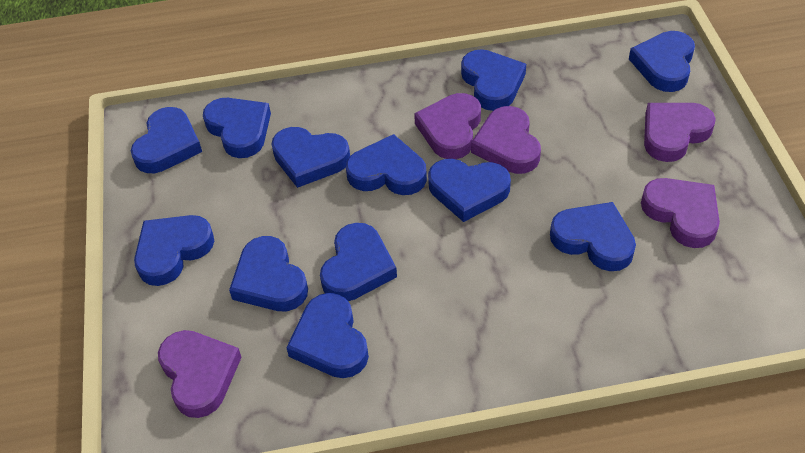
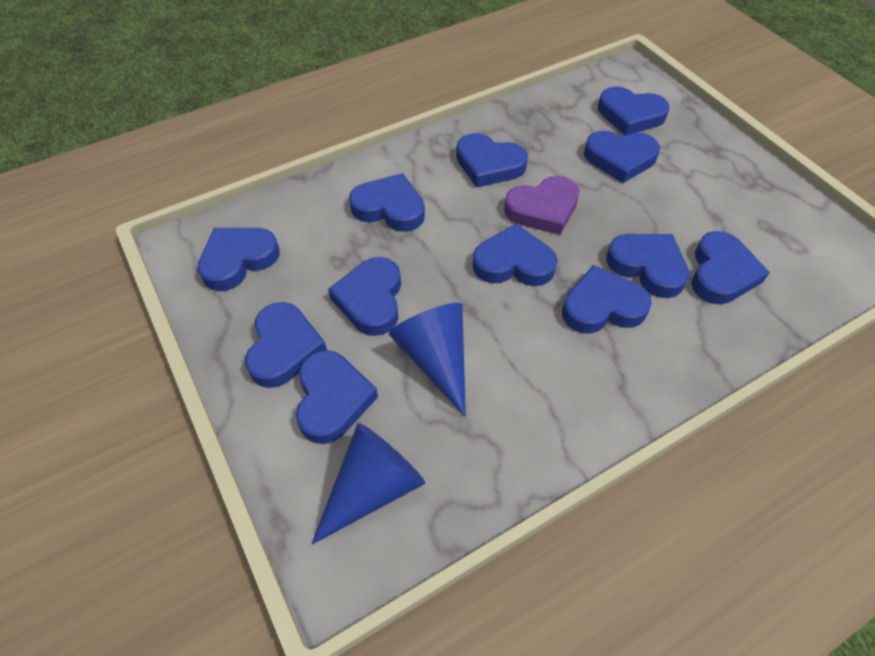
blue cone: none = 0 -> [312,423,426,545] [389,303,466,416] = 2
purple heart: [158,330,242,418] [414,93,481,159] [471,106,541,174] [641,178,720,248] [644,103,716,162] = 5 -> [504,176,579,235] = 1

